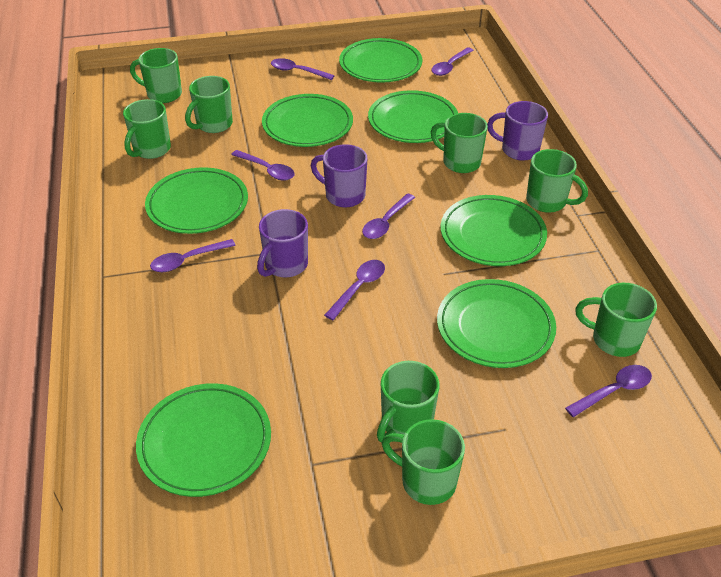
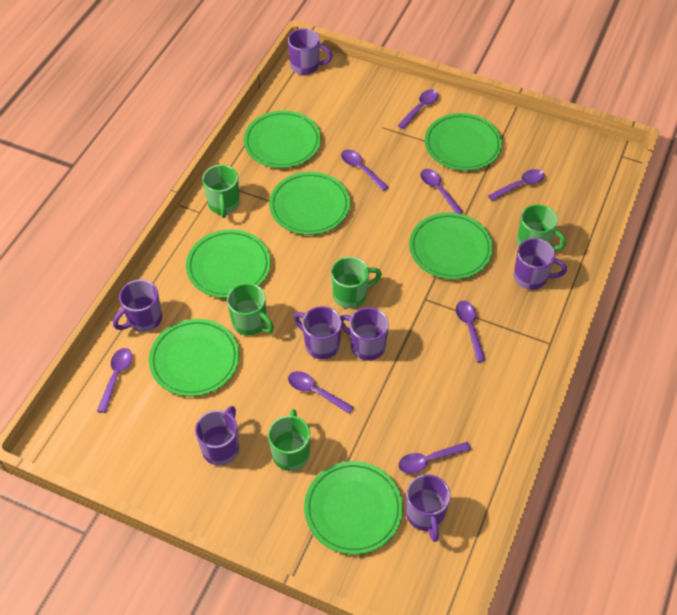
green mug: [123,99,171,159] [130,48,182,103] [185,76,233,133] [377,361,439,442] [382,419,465,505] [431,113,488,173] [526,149,588,213] [575,283,657,357] = 8 -> [202,165,240,218] [227,283,274,336] [268,409,310,471] [331,257,382,309] [517,204,566,250] = 5
purple mug: [257,209,308,277] [311,144,367,207] [487,101,548,161] = 3 -> [113,279,162,332] [195,406,239,466] [288,28,332,75] [294,306,342,359] [340,307,389,361] [406,474,451,542] [514,238,567,290] = 7
purple spoon: [150,239,236,272] [231,150,295,181] [271,58,335,80] [324,260,385,320] [362,194,415,239] [431,47,474,76] [565,365,652,417] = 7 -> [97,348,132,413] [288,371,354,414] [341,150,388,191] [397,90,438,129] [398,442,471,474] [420,169,463,214] [456,301,485,362] [488,169,544,201] = 8

